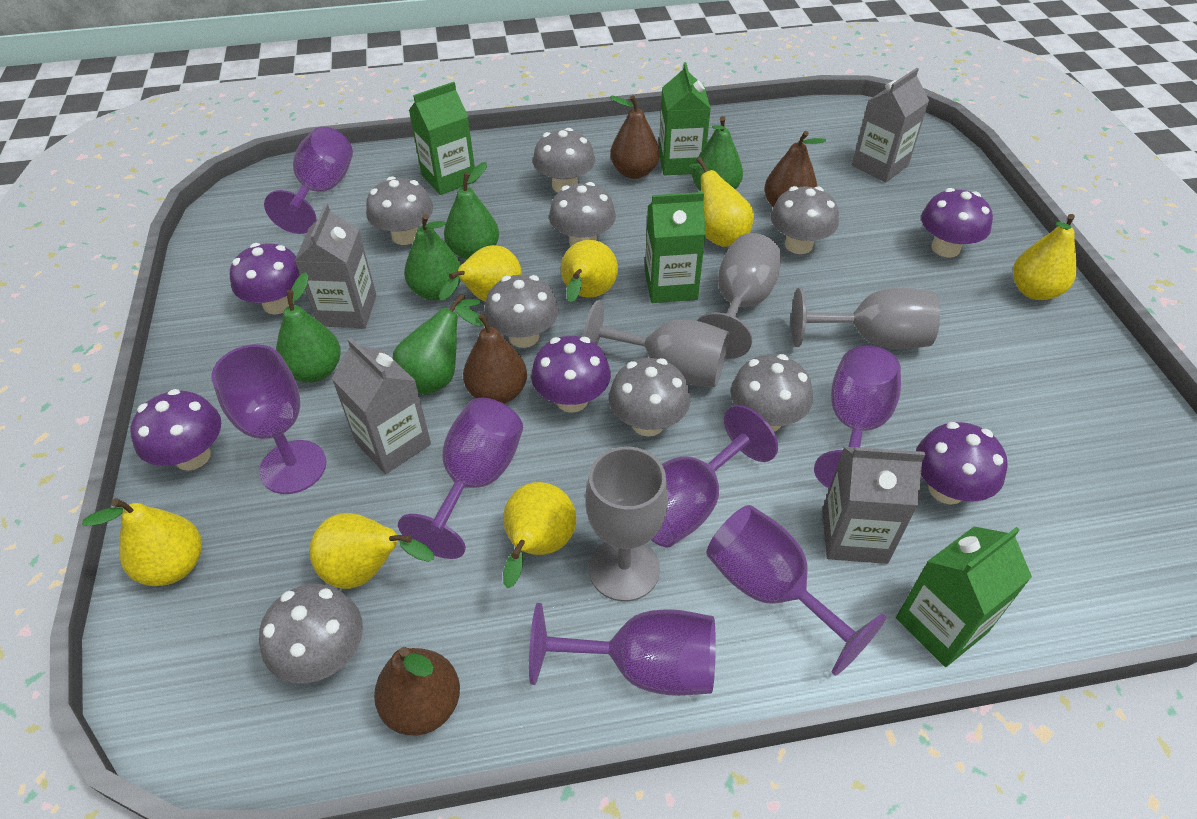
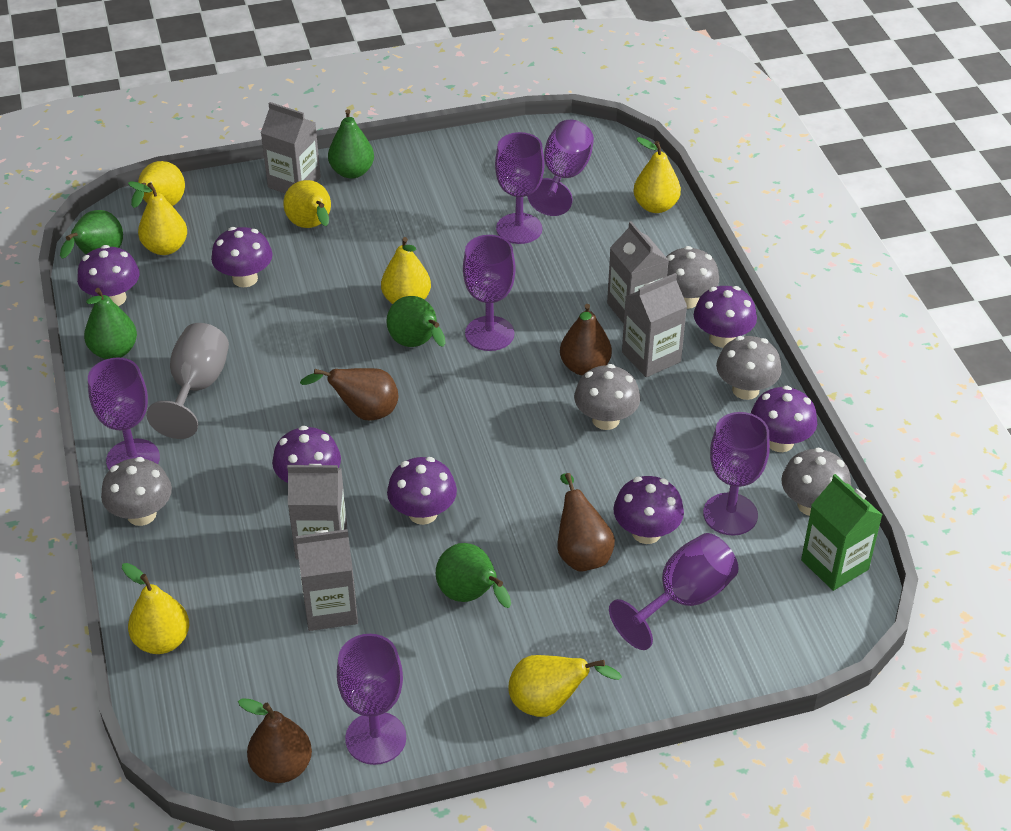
green carton: [409,82,477,195] [645,192,706,303] [659,62,711,175] [896,527,1032,667] = 4 -> [801,474,882,591] = 1
grey carton: [295,203,377,328] [332,338,431,474] [822,447,925,564] [852,68,929,182] = 4 -> [261,102,321,194] [287,464,347,560] [296,529,358,631] [607,221,669,324] [622,273,687,377] = 5
grey goblet: [583,300,729,387] [585,447,668,602] [697,233,782,359] [791,288,940,349] = 4 -> [146,323,229,439] = 1
grey mushroom: [259,584,363,683] [366,176,433,245] [484,275,559,348] [533,128,595,192] [549,182,616,246] [609,358,690,436] [731,354,813,432] [771,186,839,254] = 8 -> [101,457,172,526] [574,364,640,430] [666,246,719,309] [716,336,782,400] [781,448,851,516] = 5
purple mushroom: [130,389,221,471] [230,243,300,314] [531,336,611,413] [916,422,1008,505] [921,188,993,257] = 5 -> [77,245,140,306] [211,227,272,287] [272,426,341,483] [387,457,457,525] [613,476,684,544] [694,286,757,348] [751,386,817,452] = 7

